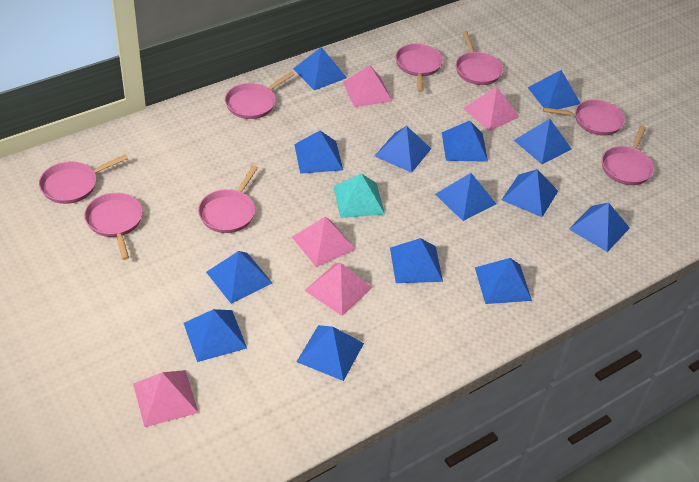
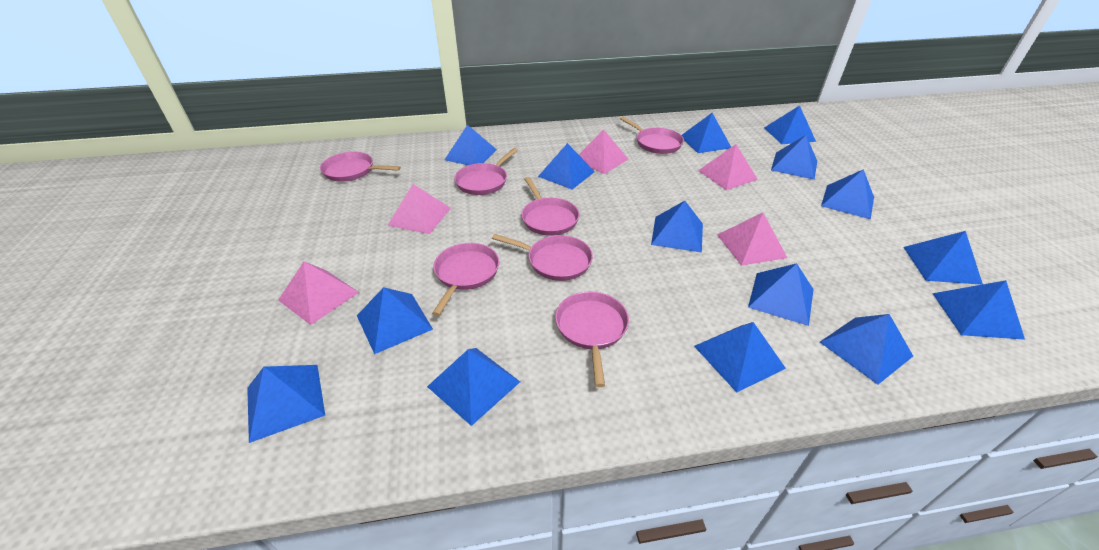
blue pyramid: [184,309,247,362] [206,251,272,304] [293,47,347,90] [294,131,343,174] [297,325,364,381] [375,126,431,173] [390,238,443,283] [435,173,496,221] [442,120,488,162] [475,258,532,304] [502,169,558,217] [514,119,572,164] [528,70,580,109] [569,202,630,252] = 14 -> [247,365,325,443] [357,287,433,354] [427,348,520,426] [445,125,497,165] [538,143,595,189] [651,201,703,253] [682,113,731,153] [694,322,786,393] [748,263,814,326] [764,105,816,144] [771,135,817,180] [820,314,913,385] [821,169,874,219] [903,231,983,285] [932,280,1025,340] = 15
pink pan: [39,154,128,204] [84,193,143,260] [198,165,258,233] [225,71,295,119] [395,44,443,92] [456,31,503,85] [543,100,625,136] [602,126,654,185] = 8 -> [320,152,401,182] [432,243,499,316] [454,148,518,195] [492,234,593,281] [521,177,579,236] [555,291,629,387] [620,116,684,154] = 7
turquoise pyramid: [333,174,385,218] = 1 -> none = 0

